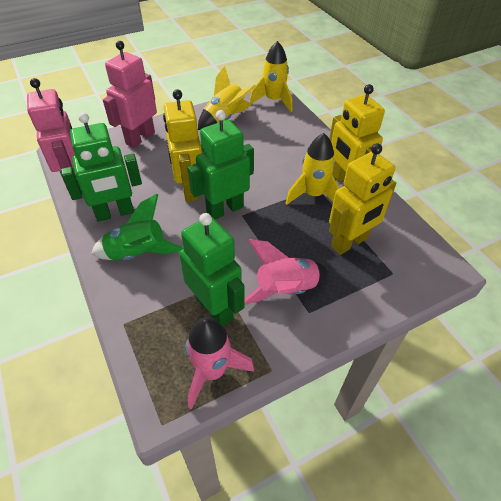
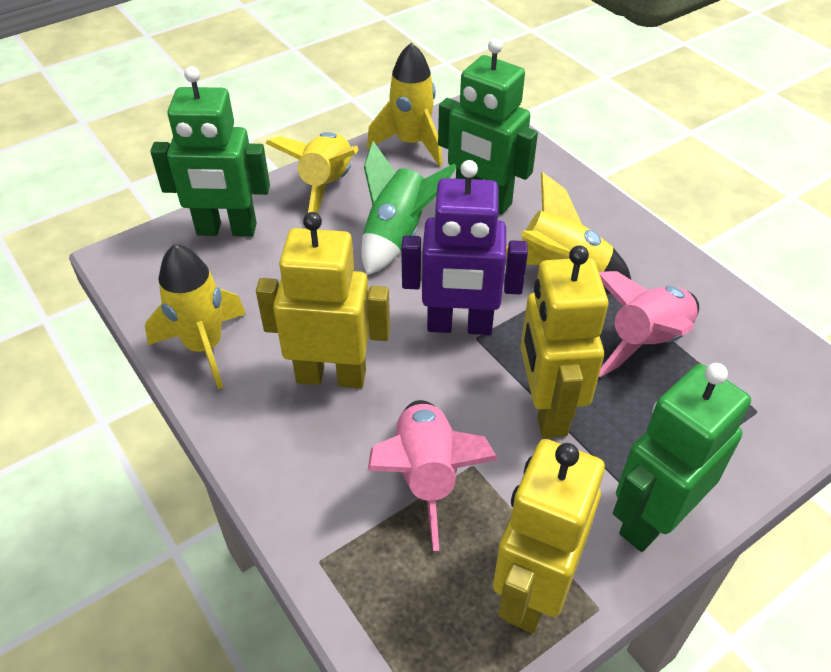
pink robot: [27,78,75,190] [103,41,157,148] = 2 -> none = 0
purple robot: none = 0 -> [401,160,528,335] = 1
yellow rocket: [198,66,256,130] [250,41,292,112] [286,133,339,205] = 3 -> [145,244,246,389] [265,132,359,213] [367,42,443,166] [506,172,631,286] = 4

